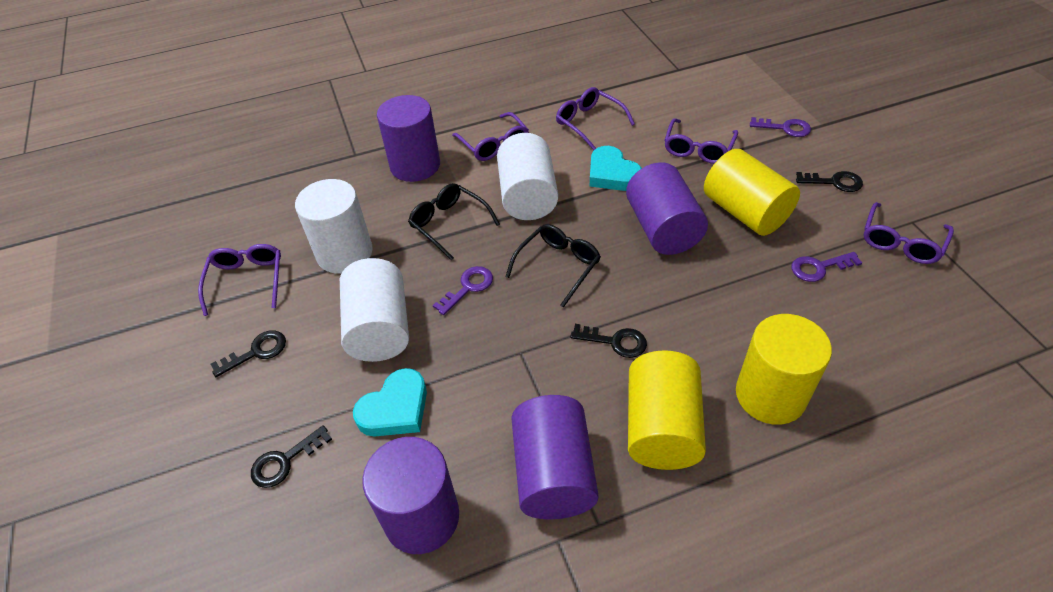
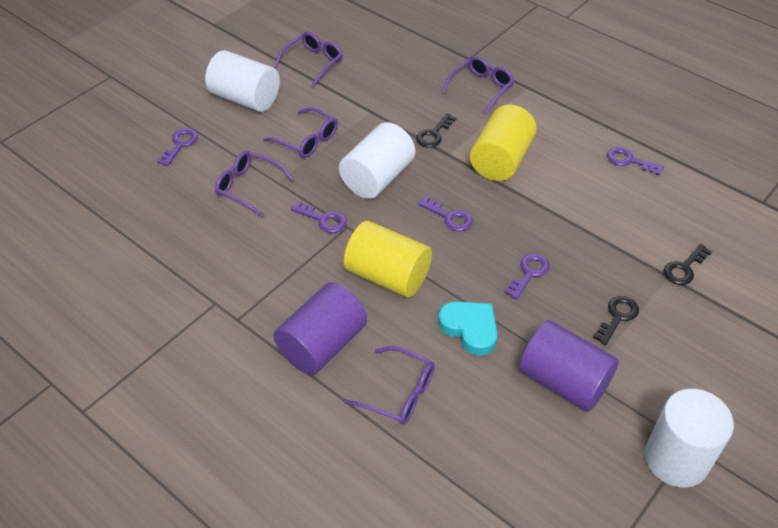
black glasses: [408,183,500,260] [505,224,601,308] = 2 -> none = 0
black key: [211,330,286,377] [251,425,332,488] [570,324,647,358] [796,171,863,192] = 4 -> [416,113,457,148] [593,296,639,345] [663,244,712,285] = 3
purple cylinder: [362,437,459,554] [377,95,440,182] [511,395,599,519] [626,162,708,255] = 4 -> [274,282,367,375] [519,320,619,412] = 2
purple key: [433,266,493,315] [750,117,811,137] [791,252,862,282] = 3 -> [157,128,198,166] [291,201,347,233] [418,196,473,232] [505,254,550,300] [607,147,664,176] = 5
turquoise heart: [353,368,427,437] [590,146,642,191] = 2 -> [438,301,498,356] = 1
yellow cylinder: [628,350,706,470] [704,149,800,236] [736,314,832,425] = 3 -> [344,221,432,298] [470,105,537,181] = 2

